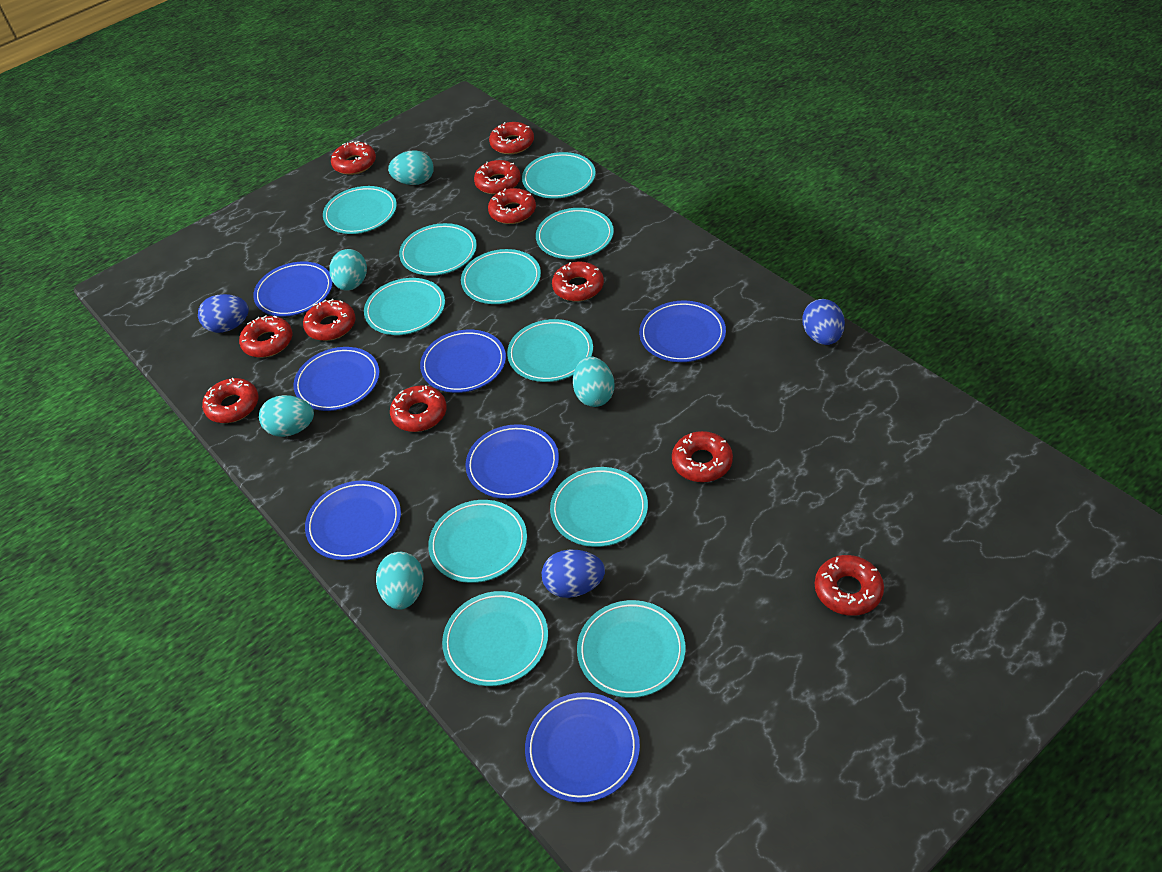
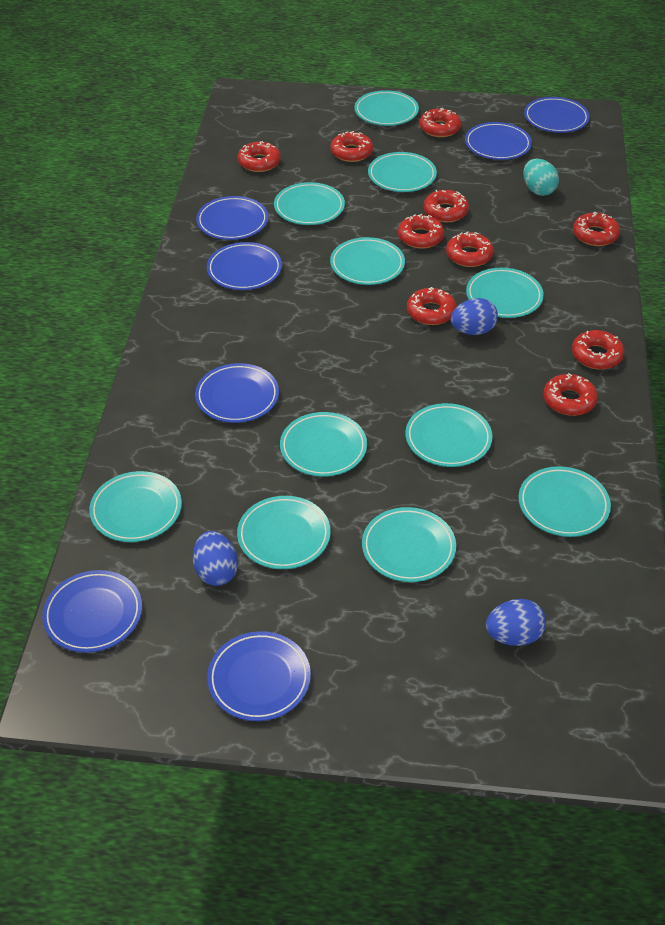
red donut: [202,378,259,423] [239,315,292,358] [303,299,356,341] [331,141,376,175] [390,385,447,432] [474,160,521,195] [488,188,536,224] [489,122,534,154] [552,262,604,301] [672,431,733,482] [815,555,884,616] = 11 -> [238,141,281,172] [331,131,373,162] [398,214,444,249] [407,287,456,325] [419,108,461,137] [423,190,469,222] [446,231,494,267] [543,373,598,416] [572,330,624,370] [573,212,620,246] = 10
turquoise egg: [259,395,314,437] [329,249,367,291] [376,552,424,610] [388,150,434,185] [573,356,615,407] = 5 -> [523,159,559,196] = 1

